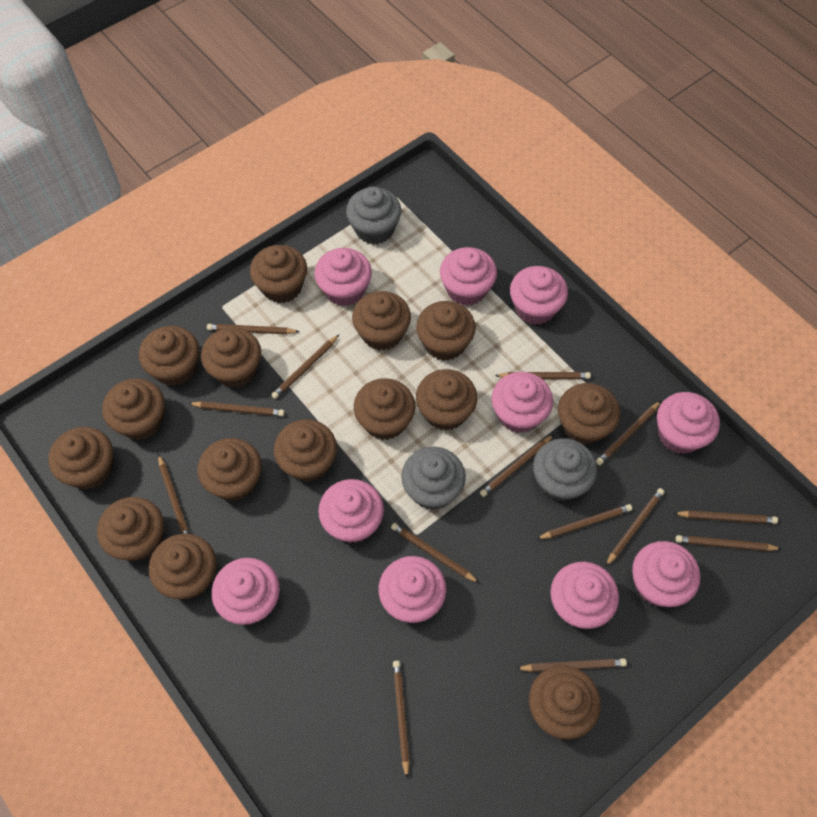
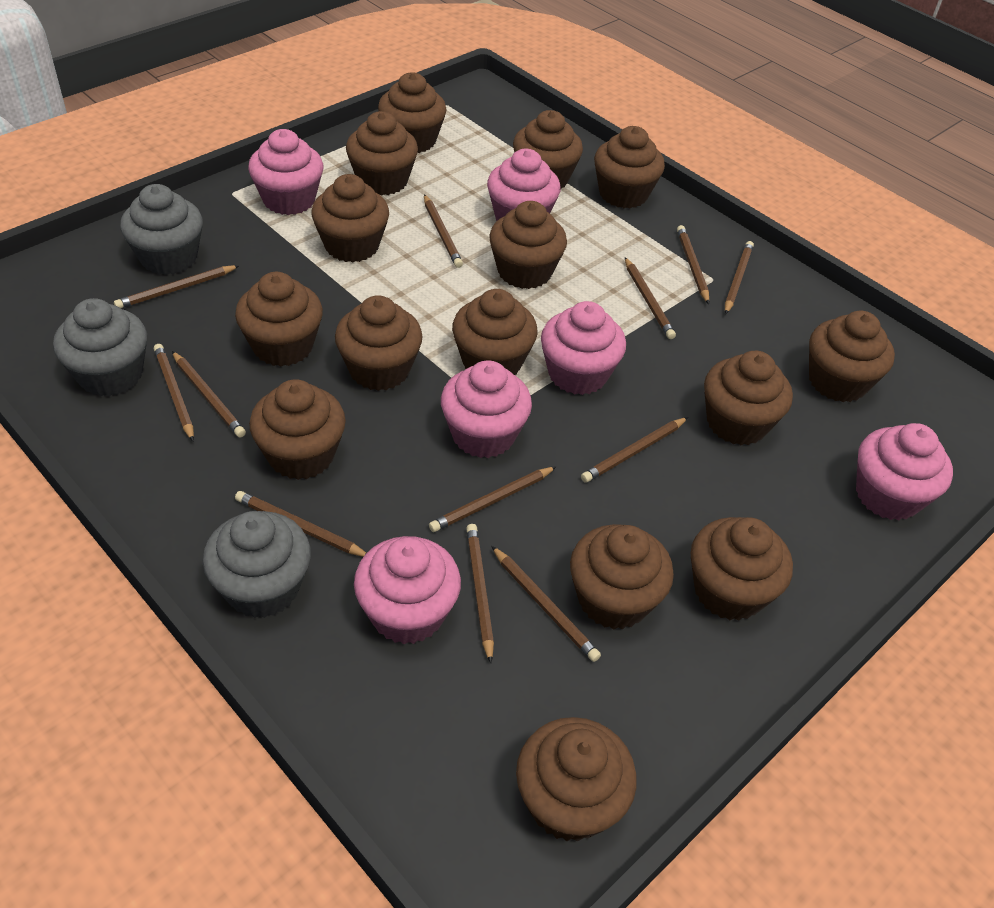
brown pencil: [158,454,190,534] [188,401,285,416] [207,324,300,334] [271,335,339,399] [391,523,479,583] [393,661,410,779] [480,434,554,497] [495,372,591,379] [516,658,627,672] [537,504,632,539] [596,401,661,465] [605,488,665,567] [673,511,778,524] [676,535,781,551] = 14 -> [114,265,240,308] [154,344,194,441] [172,351,246,438] [235,491,366,557] [424,194,463,268] [429,466,557,532] [466,524,494,663] [491,546,601,662] [581,417,688,483] [625,257,676,339] [677,225,709,304] [725,241,754,314] = 12
pink cupcake: [212,558,280,625] [314,248,372,306] [318,479,384,543] [378,556,446,623] [440,247,497,306] [491,372,553,433] [510,266,568,325] [550,562,619,629] [632,541,700,607] [657,392,720,454] = 10 -> [248,129,323,215] [354,536,461,644] [441,360,532,458] [487,149,560,221] [541,301,626,395] [856,423,953,520] = 6

